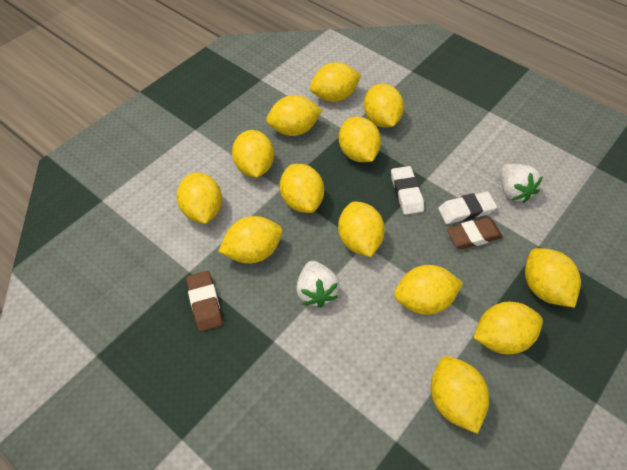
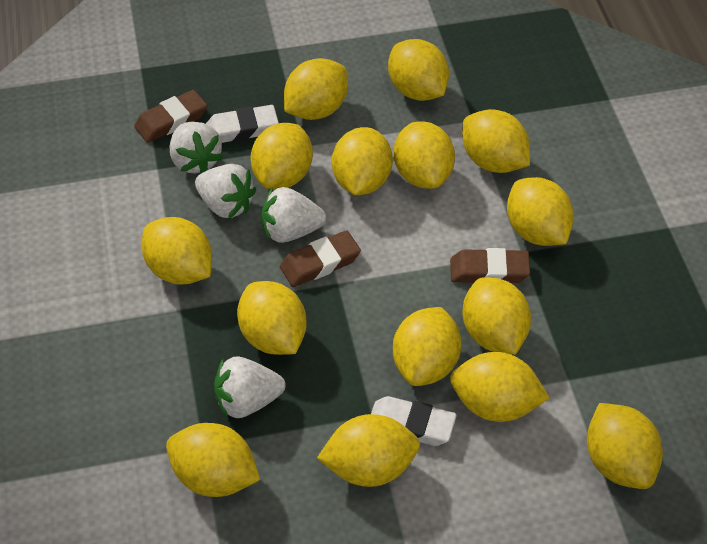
brown eraser: [186,271,223,332] [447,217,503,249] = 2 -> [134,90,207,143] [280,230,361,287] [450,248,530,283] = 3
white strawberry: [296,261,340,308] [501,164,543,203] = 2 -> [170,122,223,173] [195,164,256,219] [214,356,286,418] [261,187,326,243] = 4
yellow lemon: [177,173,222,224] [218,216,283,263] [232,130,274,178] [266,95,322,136] [280,164,324,213] [310,62,361,102] [338,201,385,257] [339,117,381,162] [364,84,404,128] [394,265,463,315] [431,356,489,434] [473,302,543,354] [525,248,581,308] = 13 -> [141,217,212,285] [166,423,260,497] [237,281,307,355] [251,123,313,189] [284,58,348,120] [317,414,420,487] [332,127,393,195] [388,39,449,101] [393,307,461,386] [394,121,455,189] [450,352,550,422] [462,109,530,173] [463,277,531,355] [507,177,574,246] [587,403,663,489] = 15

